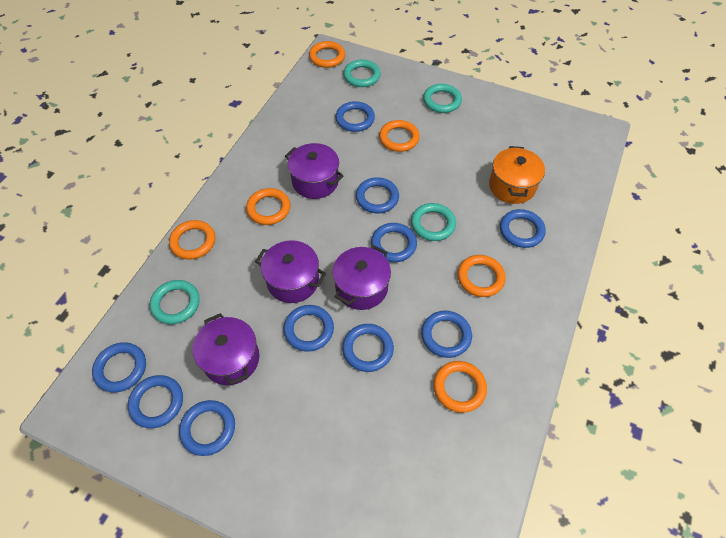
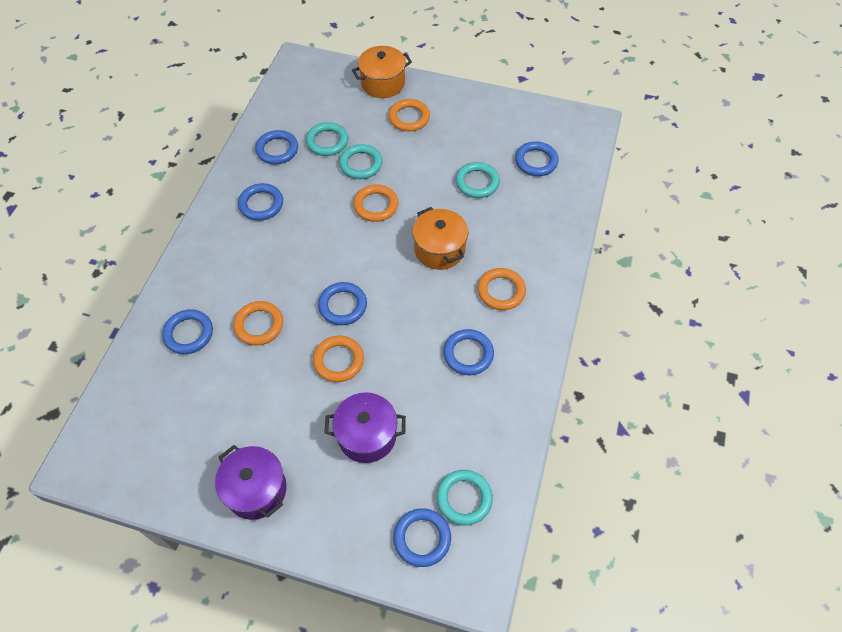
blue ring: [92,342,146,392] [128,375,183,428] [179,400,235,456] [283,305,334,352] [335,101,375,132] [342,324,394,372] [356,177,399,213] [371,223,417,262] [421,311,472,358] [500,209,546,248] = 10 -> [162,309,213,354] [238,183,283,221] [255,130,298,164] [318,282,367,325] [393,508,451,567] [443,329,494,375] [515,141,559,176] = 7
orange pot: [489,146,545,204] = 1 -> [352,46,412,98] [412,207,468,270] = 2
orange ring: [169,220,215,260] [246,188,290,225] [309,41,345,68] [379,120,420,152] [433,361,487,413] [457,255,506,297] = 6 -> [233,301,283,346] [313,336,364,382] [353,184,398,222] [388,99,430,131] [478,268,526,310] = 5
purple pot: [193,313,259,385] [255,240,326,303] [285,143,344,199] [332,245,391,310] = 4 -> [215,445,287,520] [324,392,406,463] = 2

